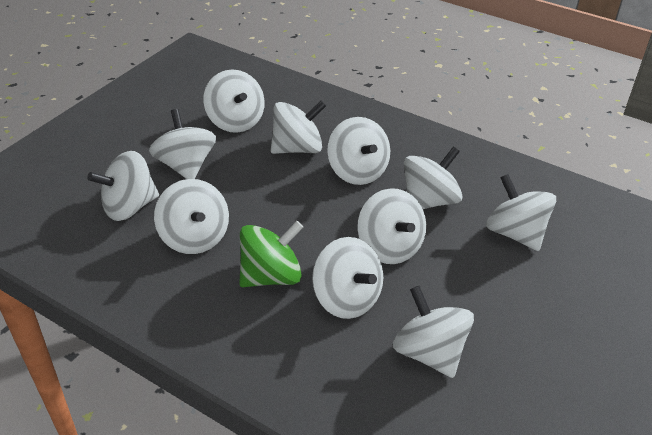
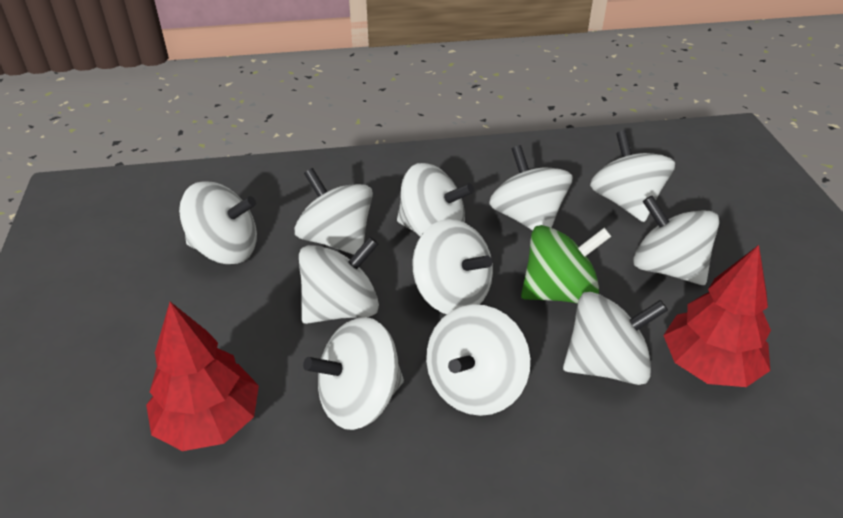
red tree: none = 0 -> [146,302,259,451] [663,245,771,387] = 2

